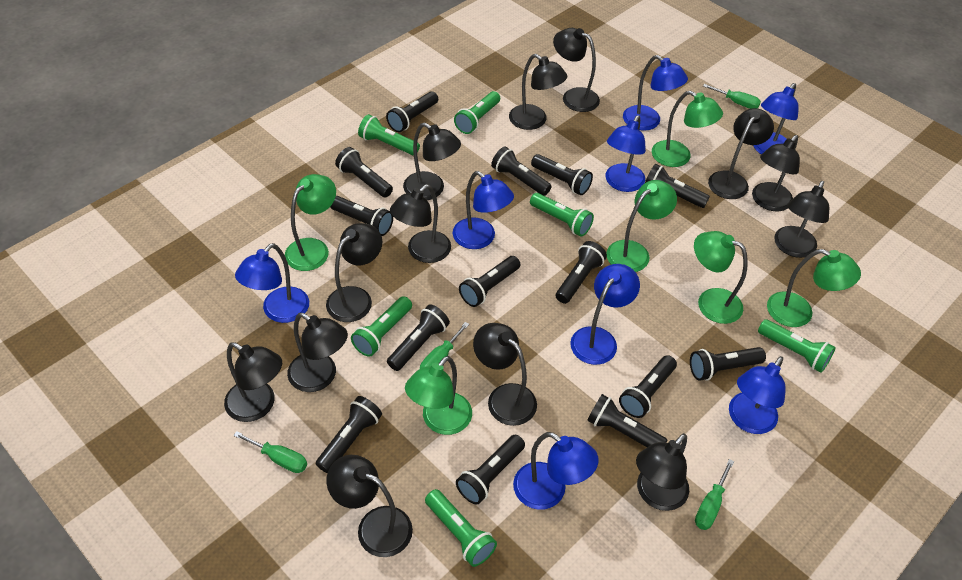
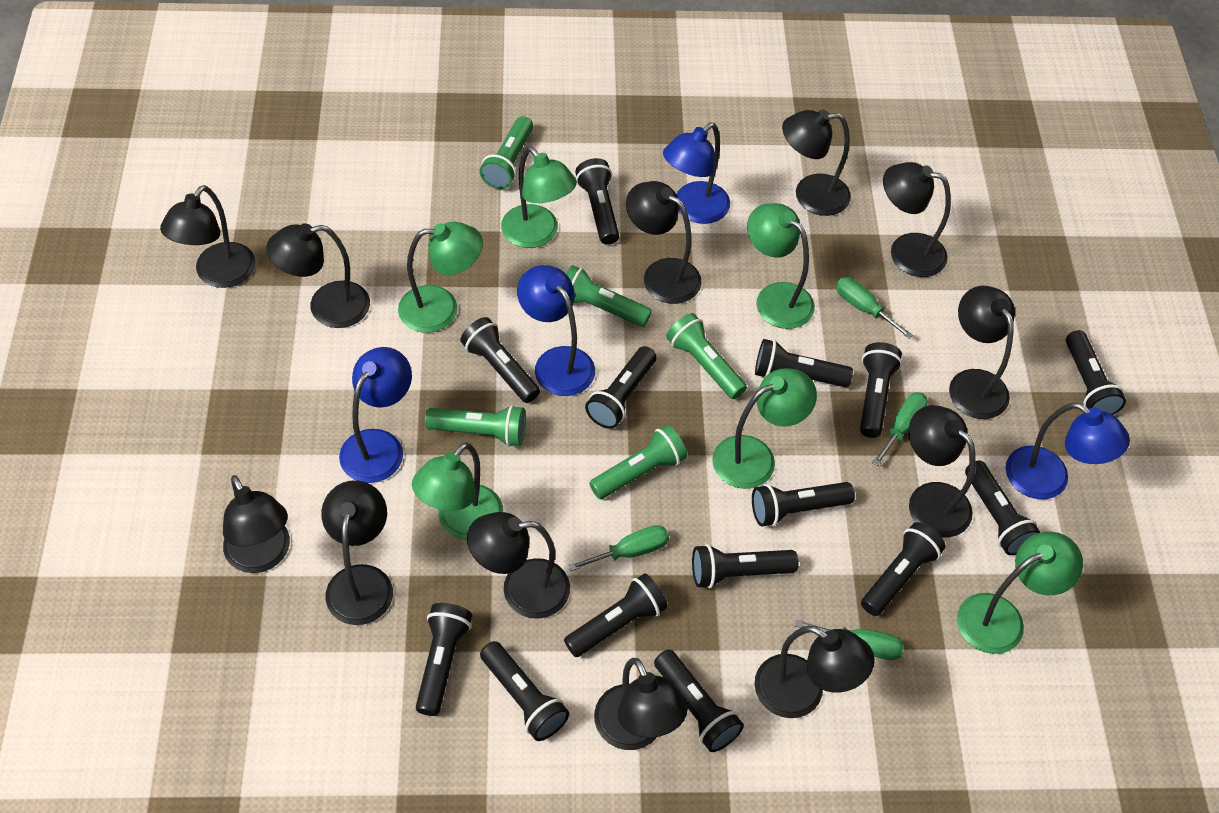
black lamp: [224,342,282,422] [287,313,348,392] [326,223,382,322] [326,455,413,557] [390,184,451,263] [403,123,461,200] [473,323,537,426] [509,54,567,130] [553,28,600,112] [636,433,689,511] [708,108,774,199] [752,135,800,211] [774,181,829,258] = 13 -> [160,185,255,288] [223,475,290,573] [266,223,370,328] [321,480,393,625] [467,512,570,619] [594,658,688,750] [626,181,702,304] [754,626,875,718] [782,109,851,216] [883,162,951,277] [908,405,976,538] [949,286,1015,419] = 12
blue lamp: [235,243,309,323] [453,171,514,249] [513,432,599,510] [570,264,640,365] [606,115,646,192] [623,55,688,131] [729,356,786,434] [753,83,799,155] = 8 -> [339,347,412,483] [517,265,595,396] [663,123,730,224] [1006,402,1130,499] = 4
green flashlight: [351,296,412,357] [358,114,420,155] [425,489,497,567] [454,91,500,134] [530,193,594,237] [758,319,836,373] = 6 -> [425,405,526,447] [479,116,533,189] [566,265,652,327] [589,425,687,499] [666,313,747,399] = 5

